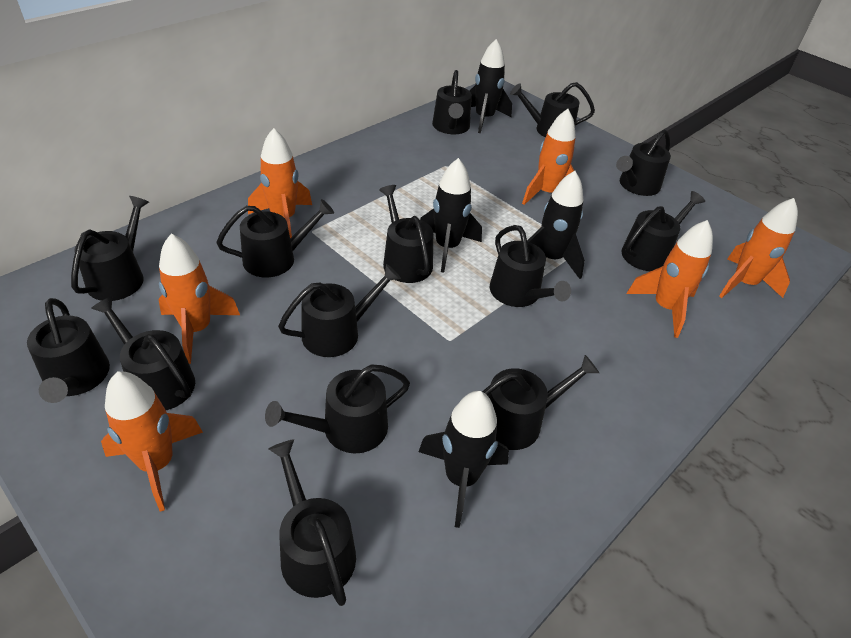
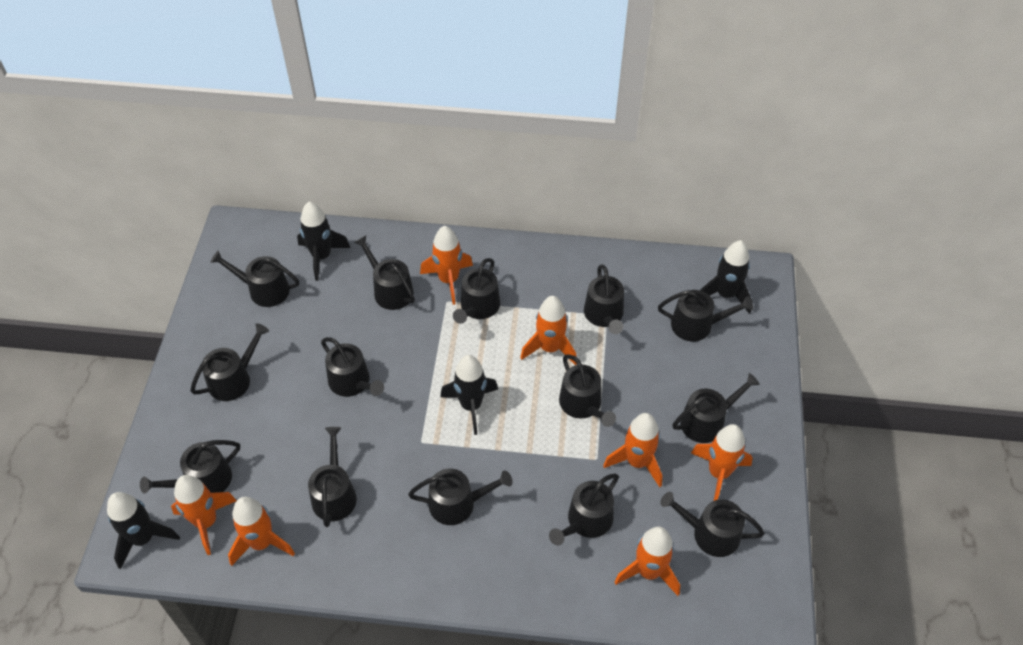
orange rocket: [101,371,203,511] [158,234,240,364] [248,128,312,238] [522,109,576,205] [626,220,713,338] [719,198,798,298] = 6 -> [171,475,237,555] [228,497,295,566] [420,226,473,305] [520,296,577,365] [603,413,662,487] [615,527,680,596] [691,424,753,501] = 7

